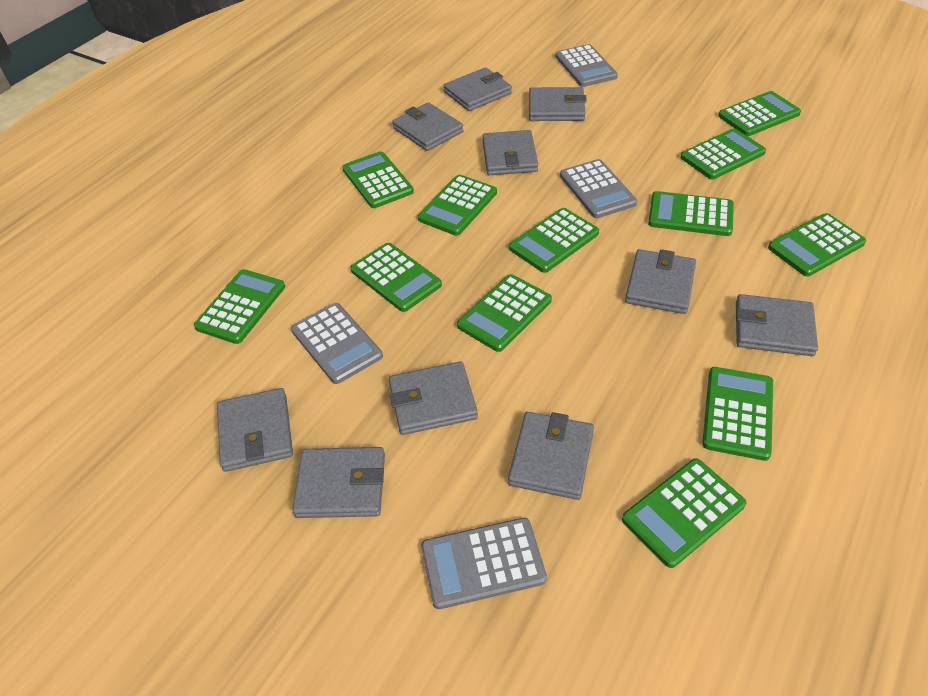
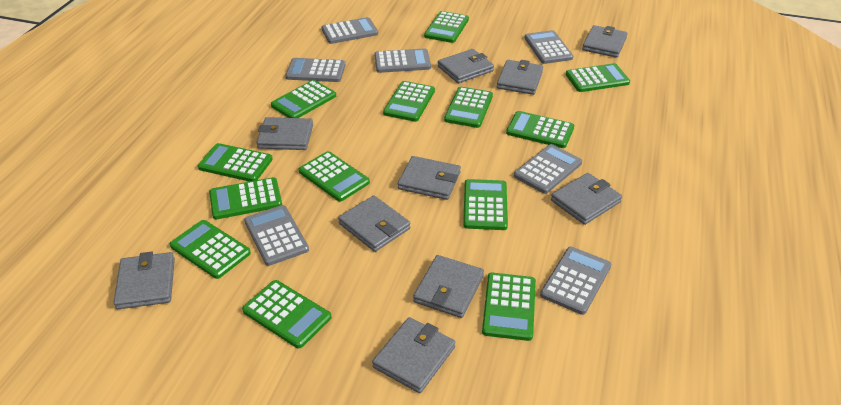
green calculator: [194,269,285,344] [342,151,414,208] [350,243,442,312] [418,175,497,236] [457,274,552,352] [509,208,599,273] [622,458,746,568] [648,191,734,236] [680,128,766,180] [702,367,773,461] [718,91,801,136] [768,213,866,277] = 12 -> [170,220,251,279] [198,143,273,182] [209,177,282,219] [242,280,332,348] [271,80,336,118] [299,151,370,202] [383,81,435,122] [424,11,469,43] [444,87,493,128] [463,179,508,230] [482,273,536,341] [506,111,574,148] [566,63,630,92] = 13
grey calculator: [291,303,383,384] [421,518,547,609] [555,44,618,87] [560,159,637,218] = 4 -> [244,205,309,266] [285,58,345,82] [321,17,378,44] [374,48,431,73] [514,144,582,194] [524,30,573,64] [540,247,611,315] = 7

